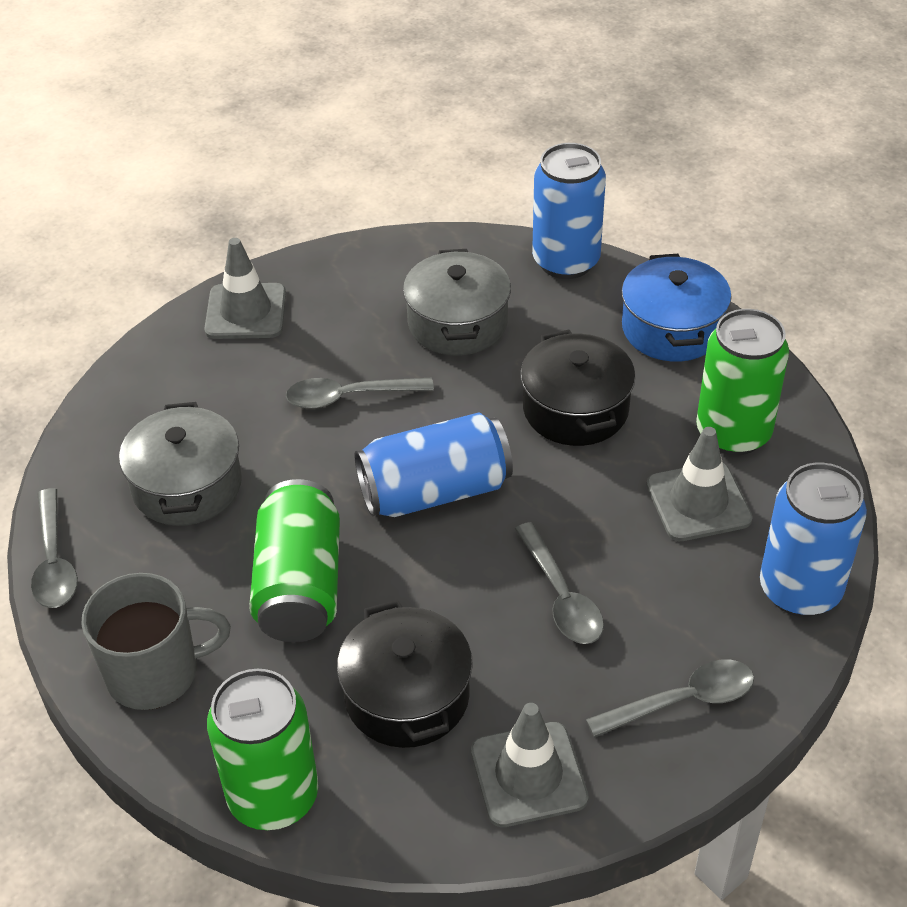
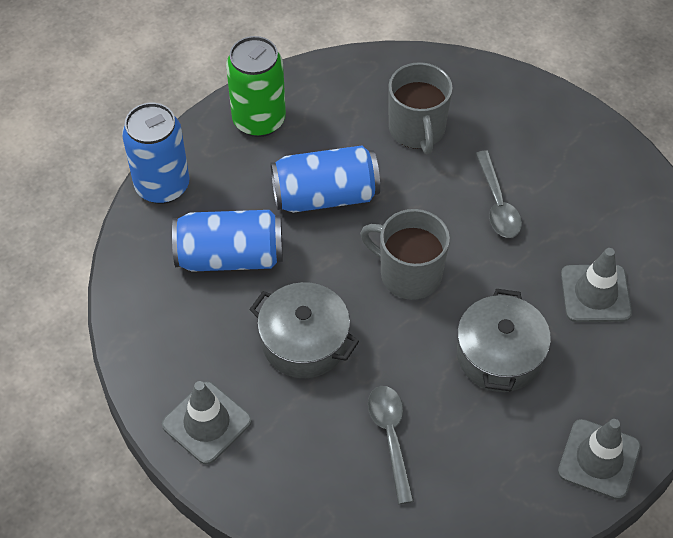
black pot: [337,599,473,748] [520,330,636,446] = 2 -> none = 0
blue pot: [622,254,731,362] = 1 -> none = 0
green can: [207,669,318,830] [249,479,340,642] [696,309,789,455] = 3 -> [226,36,286,137] = 1
grey mug: [81,573,231,710] = 1 -> [360,209,450,300] [388,62,453,154] = 2
grey spoon: [31,488,78,608] [286,378,434,409] [515,522,604,644] [586,660,754,738] = 4 -> [368,386,414,504] [475,150,522,238] = 2

